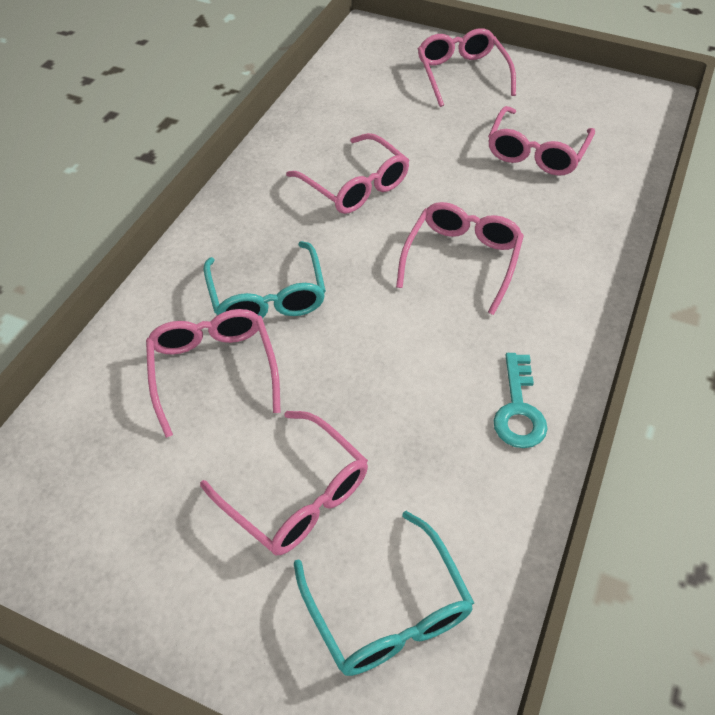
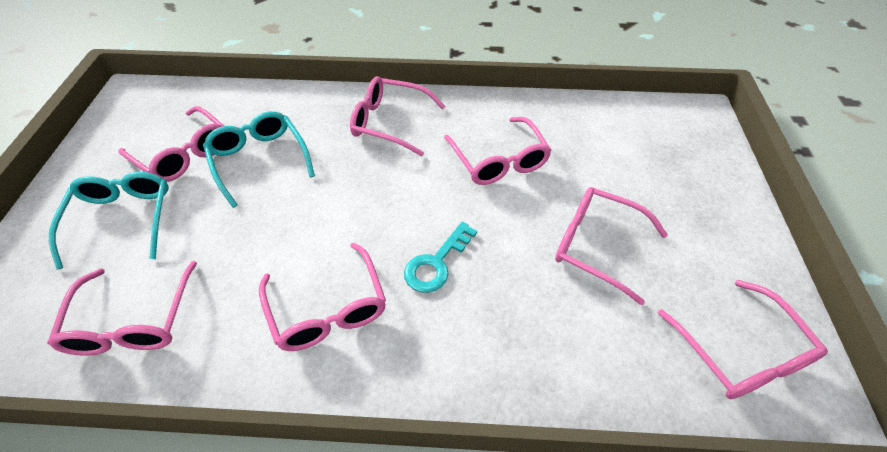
pink glasses: [146,309,281,438] [200,411,368,555] [286,133,409,214] [396,202,524,315] [418,28,516,107] [488,106,595,176] = 6 -> [47,261,197,356] [118,106,224,182] [259,243,386,351] [350,76,445,156] [444,117,552,185] [555,187,668,305] [658,280,828,399] = 7

